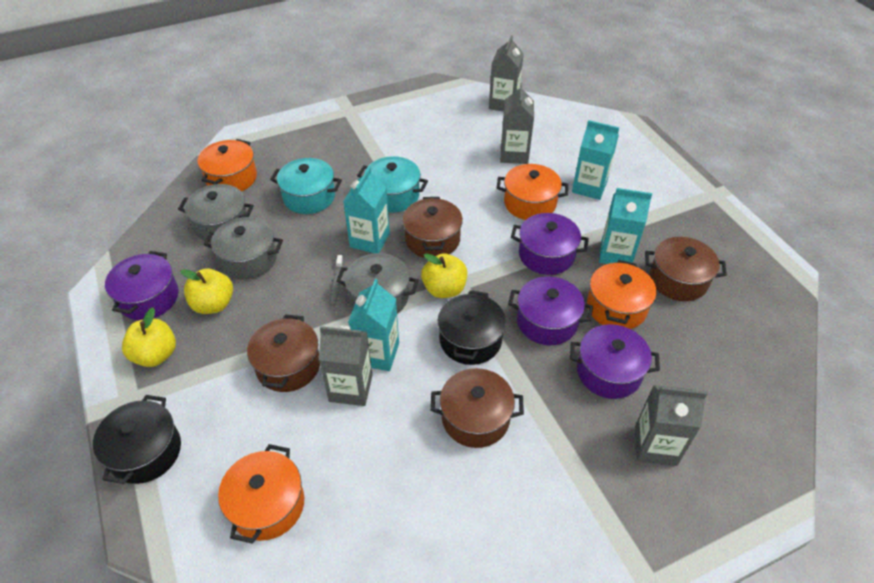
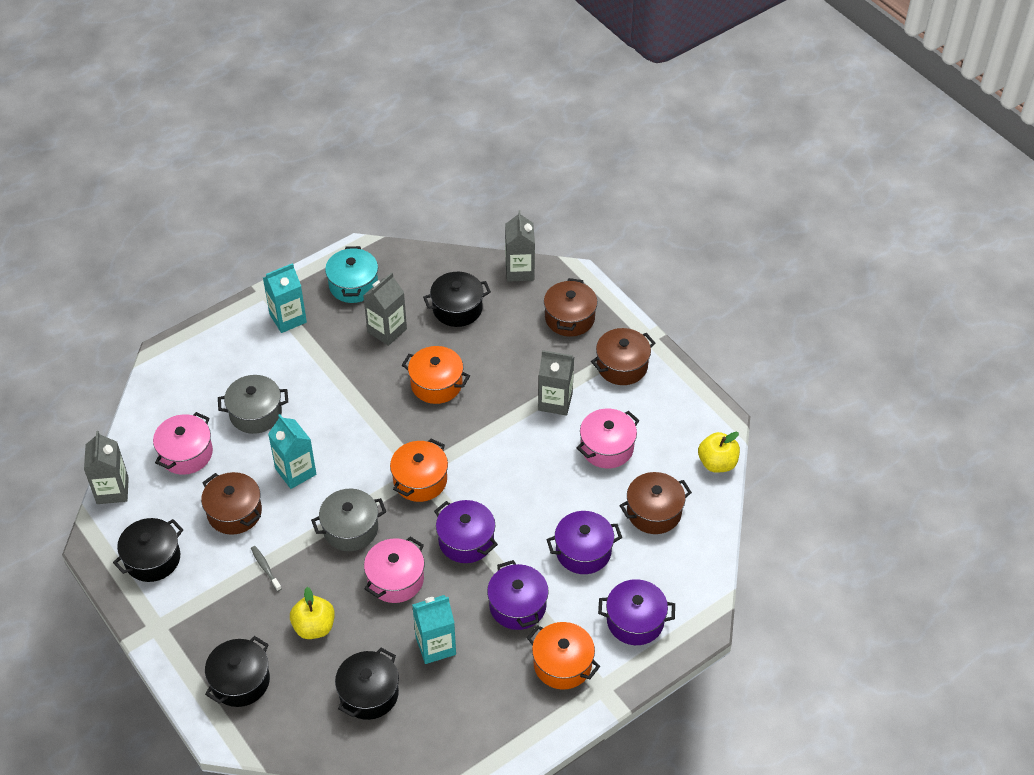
black pot: [93,395,181,484] [438,290,506,365] = 2 -> [113,518,184,582] [205,636,270,707] [335,648,399,720] [423,272,491,327] = 4
grey pot: [178,184,254,242] [204,217,283,280] [336,253,418,314] = 3 -> [218,375,288,434] [311,489,386,551] = 2
orange pot: [197,139,257,191] [218,444,304,544] [497,164,568,220] [587,260,656,329] = 4 -> [390,438,448,502] [402,346,470,404] [527,622,600,690] = 3
pink pot: none = 0 -> [153,412,213,475] [364,537,425,603] [577,409,640,468] = 3
turquoise carton: [343,167,390,253] [348,279,399,371] [572,120,620,200] [599,188,652,264] = 4 -> [263,263,307,333] [268,414,316,489] [412,595,456,664] = 3
turquoise pot: [270,158,342,214] [357,156,428,213] = 2 -> [325,246,378,303] = 1
yellow apple: [122,307,176,367] [180,268,233,314] [421,253,467,298] = 3 -> [290,587,335,639] [698,432,740,473] = 2

